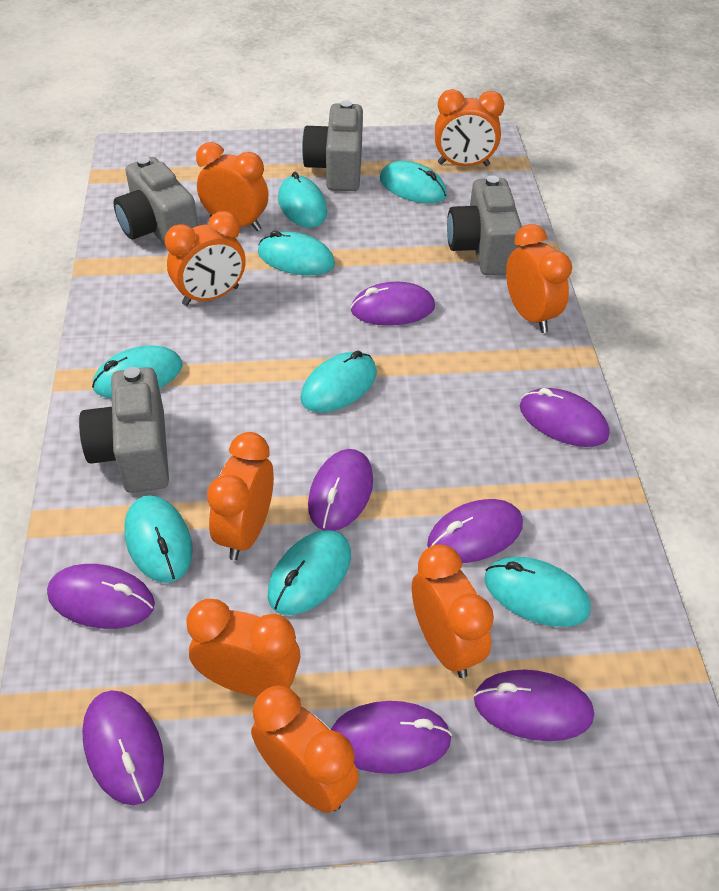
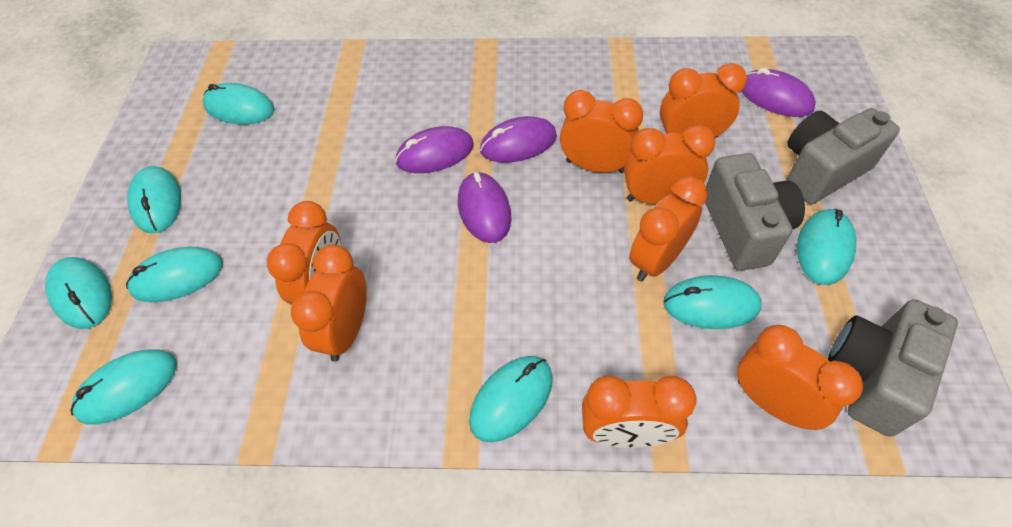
grey camera: [79,367,169,493] [114,156,198,247] [302,100,363,191] [447,175,522,275] = 4 -> [705,153,805,271] [786,108,900,204] [828,299,958,437] = 3
purple mouse: [47,564,155,629] [82,690,164,805] [308,449,373,531] [331,701,452,774] [350,282,435,326] [427,499,523,563] [474,670,594,741] [520,388,609,447] = 8 -> [395,126,474,173] [458,172,511,243] [480,116,557,163] [741,68,816,117] = 4

